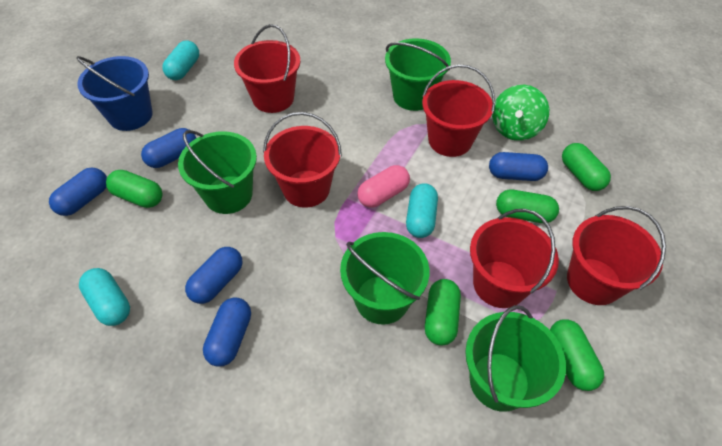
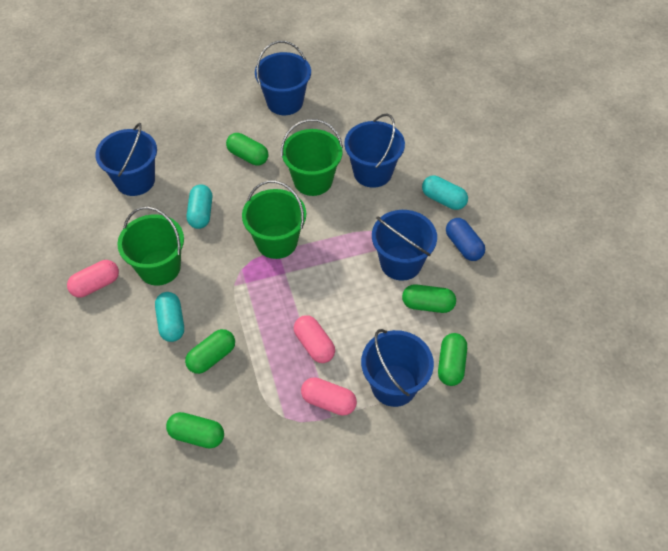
blue bucket: [76,56,153,131] = 1 -> [95,123,157,196] [255,41,311,115] [344,113,405,188] [361,329,434,407] [372,210,437,281] = 5
blue capsule: [49,167,107,216] [141,128,196,168] [185,247,243,304] [203,298,251,367] [489,152,548,181] = 5 -> [446,218,485,261] = 1
green bucket: [178,130,257,214] [340,232,430,325] [385,38,451,111] [465,305,566,412] = 4 -> [117,206,184,286] [242,180,306,259] [281,119,343,196] = 3
green spinning top: [492,85,549,141] = 1 -> none = 0
pink capsule: [357,165,410,208] = 1 -> [67,260,119,297] [294,315,335,363] [301,377,357,416] = 3
red bucket: [234,24,300,113] [263,112,342,208] [422,64,495,157] [470,209,559,308] [567,206,666,305] = 5 -> none = 0

